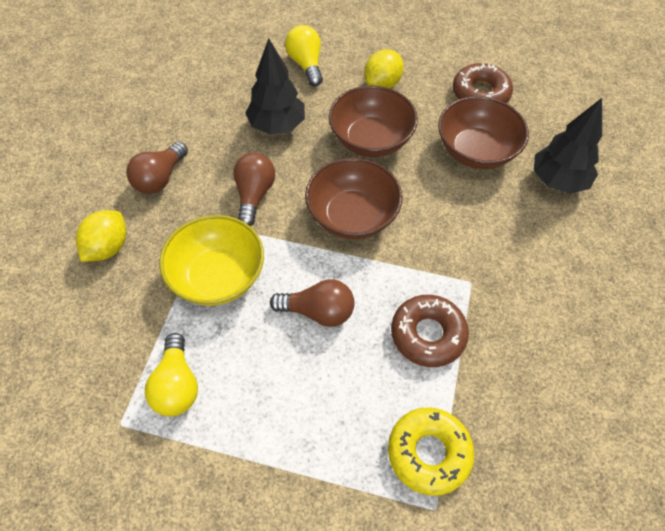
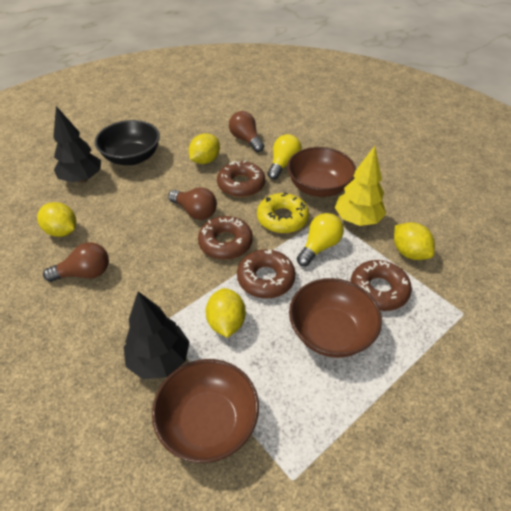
black bowl: none = 0 -> [95,120,160,165] = 1
brown donut: [391,295,469,367] [453,63,513,103] = 2 -> [198,216,253,260] [217,160,265,197] [237,249,296,299] [350,260,412,311] = 4
yellow bowl: [159,215,264,306] = 1 -> none = 0
yellow lemon: [75,210,126,262] [364,49,404,88] = 2 -> [37,202,77,237] [189,133,220,164] [205,288,246,338] [394,222,435,260] = 4
yellow tree: none = 0 -> [335,146,386,226] = 1

